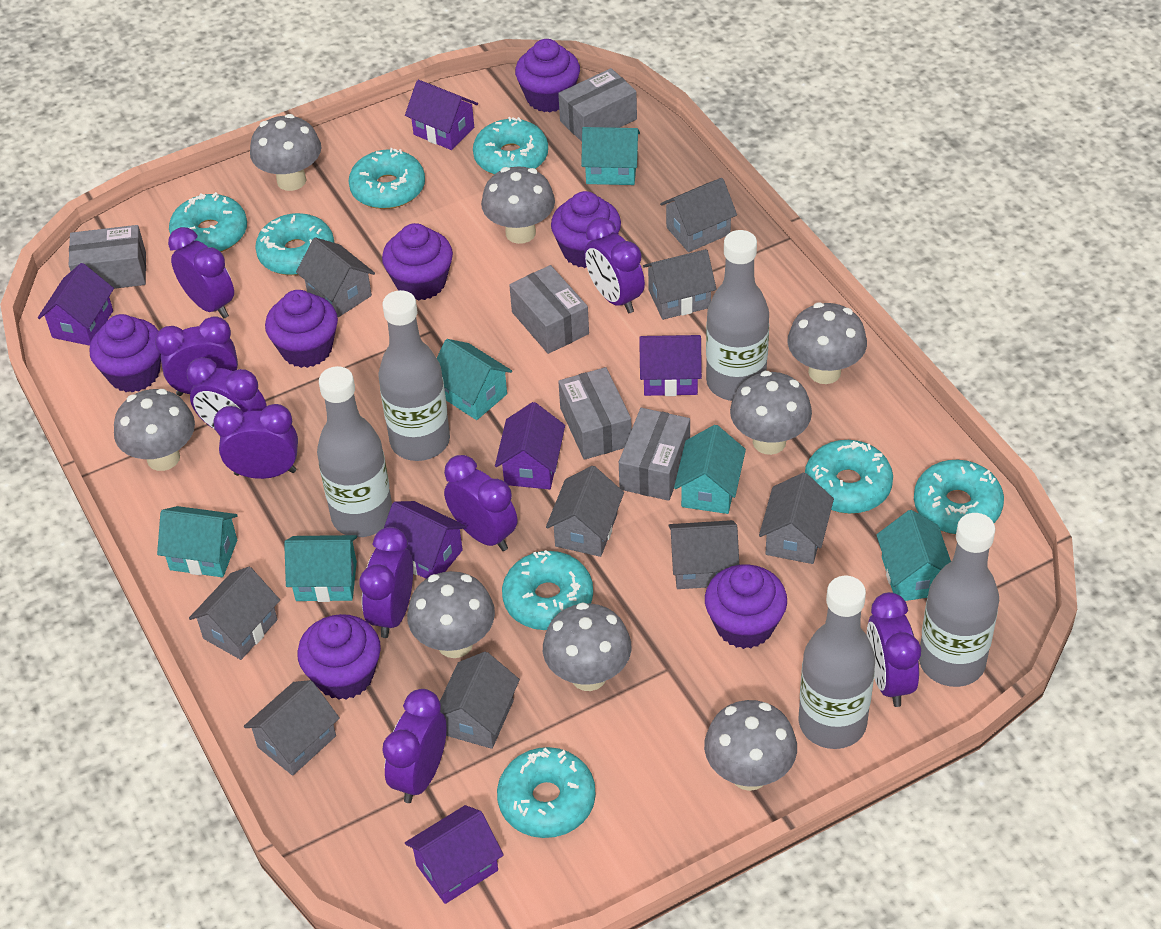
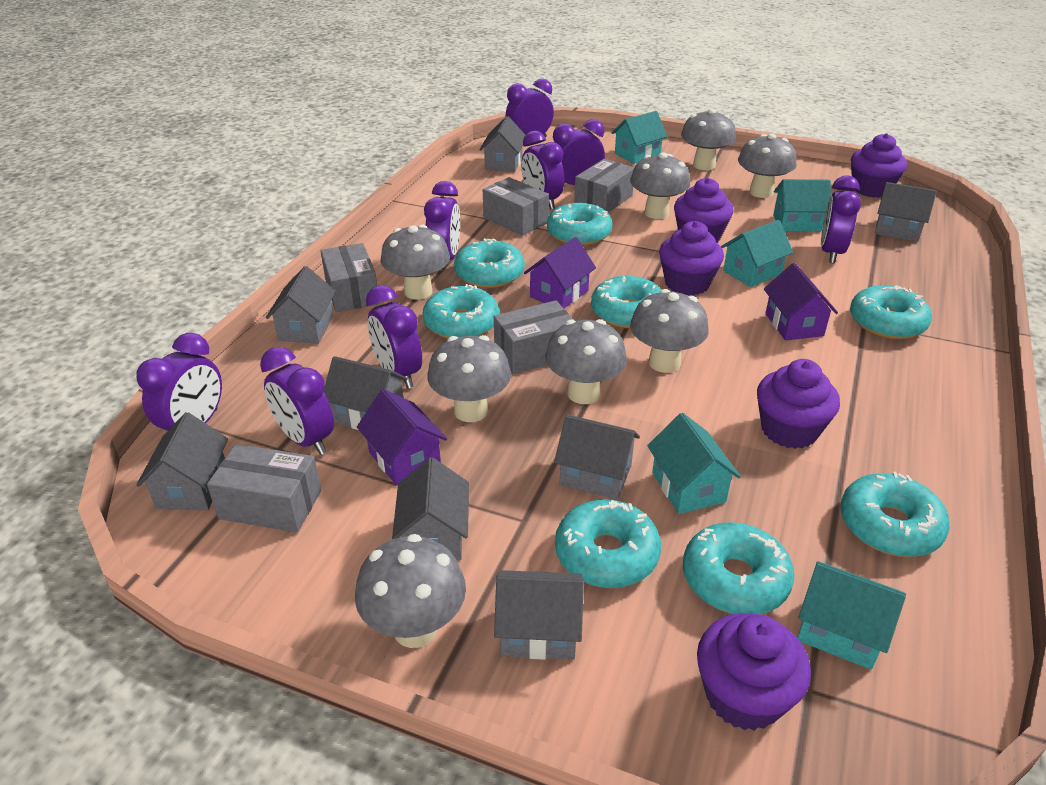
grey bottle: [317,366,392,537] [379,290,450,461] [706,230,769,401] [798,576,875,749] [919,513,999,687] = 5 -> none = 0
grey house: [189,567,280,660] [244,680,340,776] [296,237,375,317] [440,652,520,749] [546,466,624,557] [643,249,717,320] [660,178,737,252] [668,520,739,589] [759,472,834,564] = 9 -> [136,412,228,510] [266,266,336,344] [324,356,408,430] [392,457,469,561] [479,116,526,172] [494,570,584,660] [554,414,640,500] [875,182,937,242] = 8
purple clock: [155,316,238,396] [168,227,234,319] [187,357,267,429] [213,404,298,479] [359,527,413,638] [382,689,447,803] [444,455,517,551] [584,218,645,313] [867,592,921,707] = 9 -> [136,333,222,431] [260,347,334,455] [366,285,422,388] [424,181,460,270] [506,79,554,137] [521,131,564,210] [553,119,605,185] [821,176,861,263] = 8
purple cupcake: [90,314,161,393] [265,290,338,368] [297,614,381,700] [382,223,453,301] [515,39,580,112] [551,191,621,268] [705,565,787,649] = 7 -> [659,221,724,295] [674,178,734,243] [697,613,811,731] [757,359,840,449] [851,133,907,198] = 5
purple house: [38,263,114,346] [384,501,467,579] [405,80,478,150] [405,805,504,904] [495,402,565,489] [639,335,702,396] = 6 -> [357,389,447,486] [524,237,596,308] [764,263,838,341] = 3
turquoise house: [157,506,238,577] [284,535,357,602] [437,339,512,420] [581,127,640,185] [674,425,746,514] [876,510,951,601] = 6 -> [612,111,668,164] [647,413,741,514] [721,220,793,287] [773,179,831,232] [797,561,906,670] = 5

